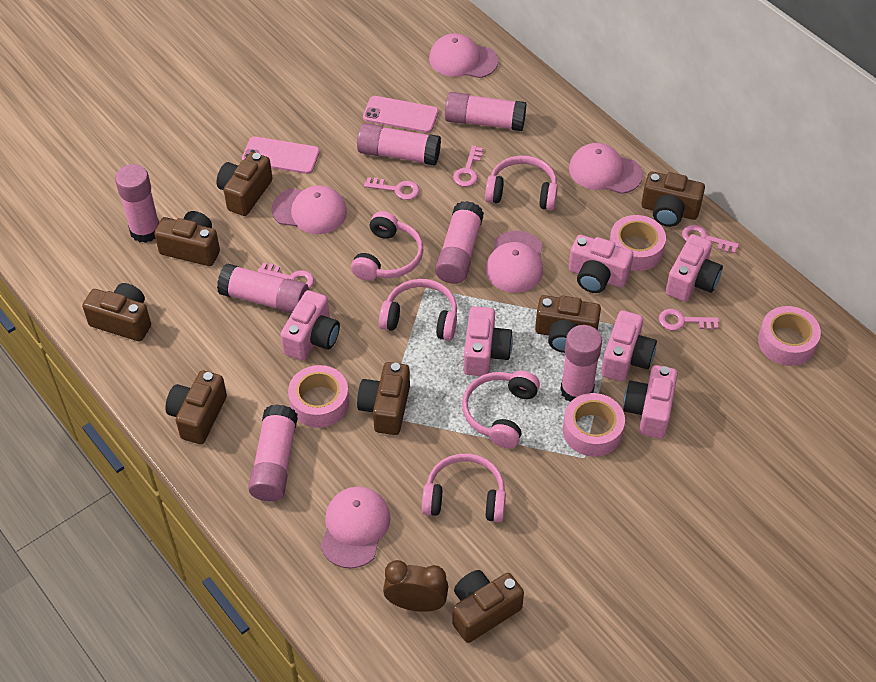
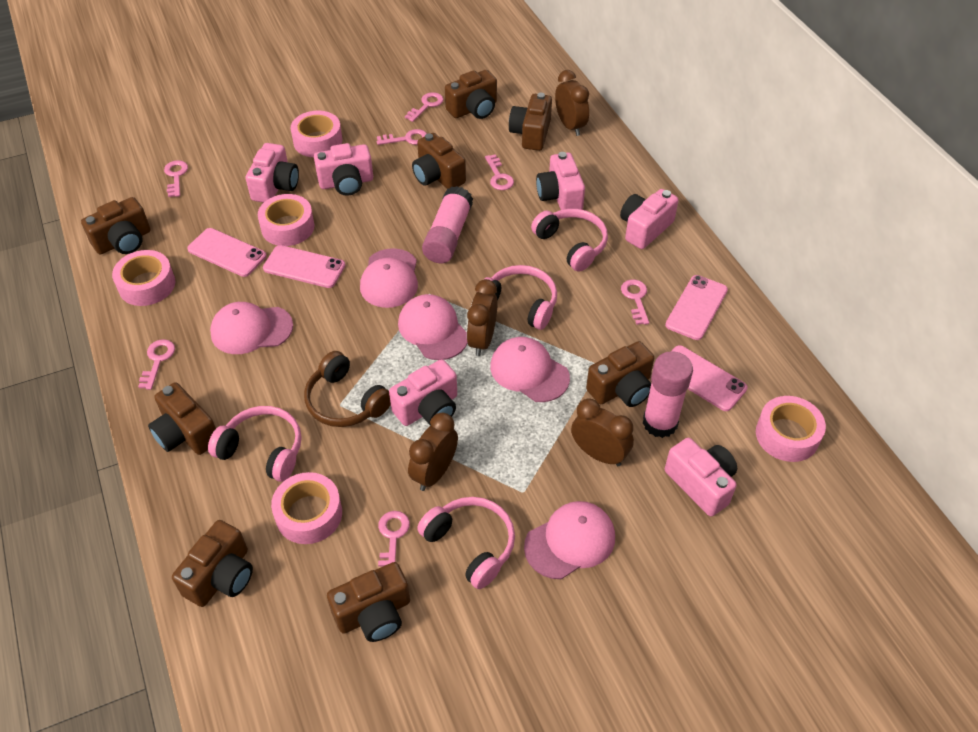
brown clock: [383,560,448,612] = 1 -> [408,413,458,491] [467,279,497,356] [555,70,589,136] [571,398,634,466] = 4
brown headphones: none = 0 -> [304,351,391,427] = 1
pink glue stick: [115,164,159,243] [217,264,309,314] [248,404,298,501] [357,123,441,165] [435,201,484,284] [445,92,526,131] [560,325,602,402] = 7 -> [422,186,473,263] [643,351,693,438] = 2
pink headphones: [351,211,424,281] [379,279,457,341] [422,454,506,522] [462,370,540,448] [485,156,558,210] = 5 -> [208,406,302,482] [417,497,515,589] [485,265,557,330] [531,209,608,272] = 4
pink key: [257,263,314,288] [364,177,419,200] [453,145,483,187] [659,309,719,330] [682,225,739,254] = 5 -> [138,339,175,390] [164,160,188,197] [377,129,427,145] [378,511,410,566] [405,92,444,122] [485,154,514,190] [621,279,649,325] = 7
pink phone: [242,137,320,174] [363,96,439,133] = 2 -> [187,228,267,277] [263,245,345,288] [665,275,728,340] [672,345,748,411] = 4
pink tape: [288,365,349,428] [563,393,625,457] [610,215,666,271] [758,306,821,366] = 4 -> [112,250,175,306] [258,194,314,246] [271,472,342,544] [290,111,342,157] [756,396,826,462] = 5

